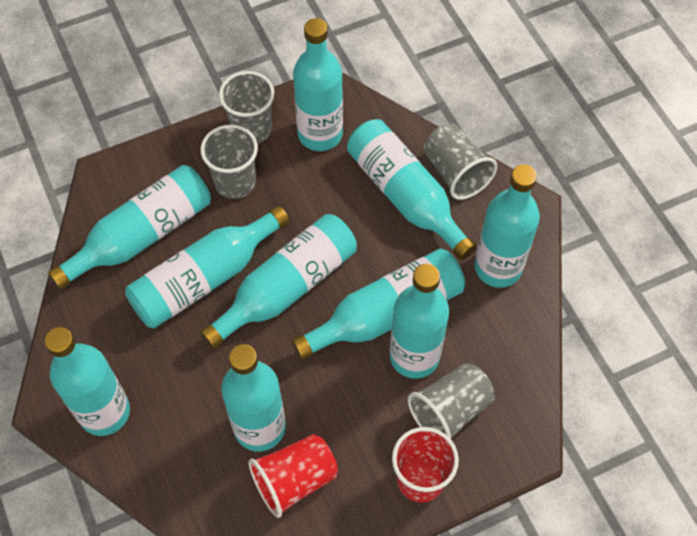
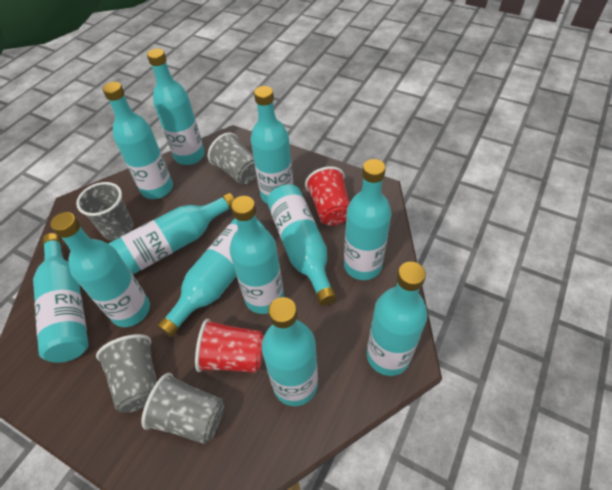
turquoise bottle: [45,327,130,436] [48,165,211,290] [125,205,290,329] [200,214,357,349] [221,344,286,452] [292,248,465,360] [293,18,343,151] [347,119,477,260] [390,264,449,379] [475,164,540,288] = 10 -> [33,233,89,363] [50,212,150,327] [103,82,173,199] [108,193,234,274] [147,48,205,165] [157,218,265,337] [230,196,284,314] [251,86,293,203] [262,297,318,406] [267,184,337,306] [344,159,391,280] [367,262,428,376] = 12

